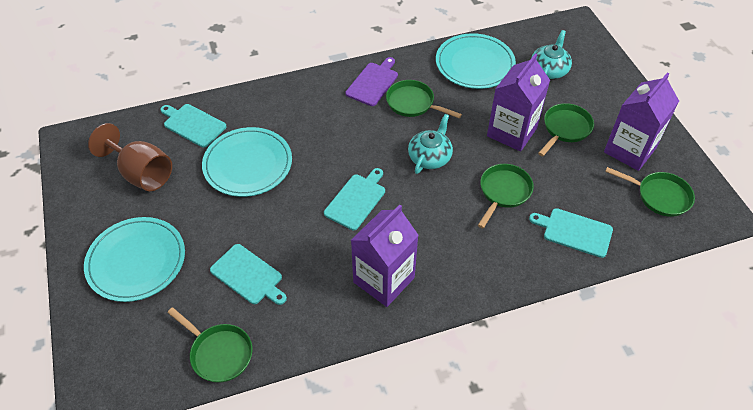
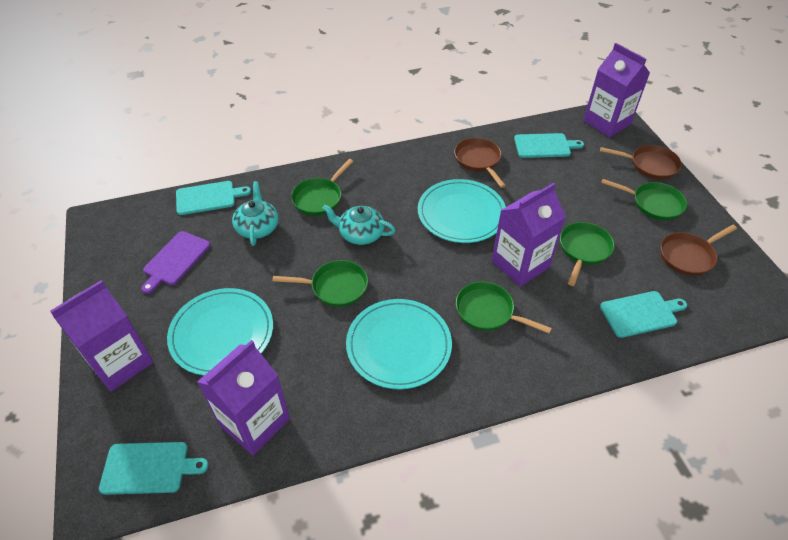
brown goblet: [88,123,172,191] = 1 -> none = 0
brown pan: none = 0 -> [454,138,506,188] [600,145,682,180] [661,225,737,276] = 3
purple carton: [351,205,419,307] [487,53,550,151] [604,72,679,171] = 3 -> [50,280,153,392] [197,340,290,455] [491,183,566,287] [583,43,650,137] = 4

